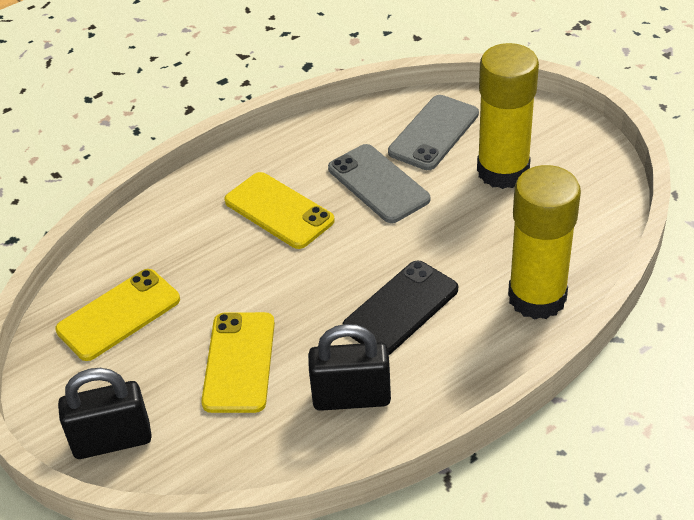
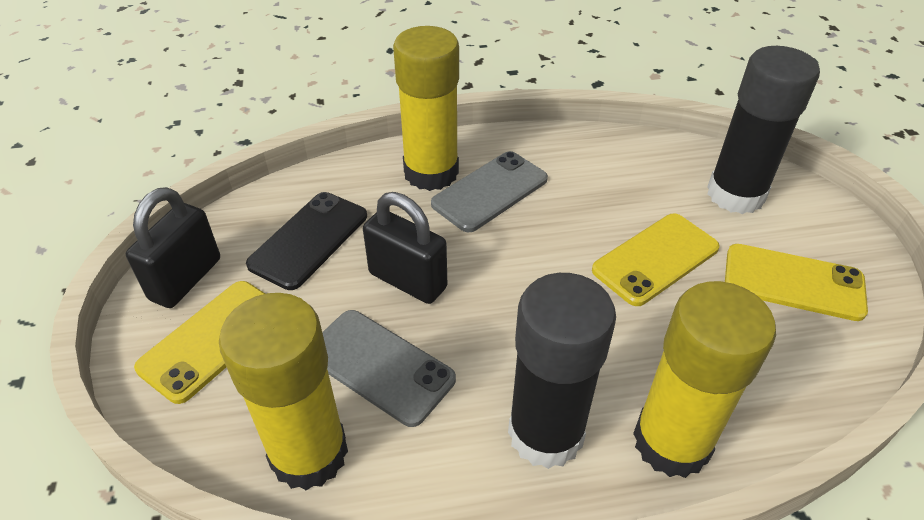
black glue stick: none = 0 -> [508,273,616,469] [707,46,820,214] = 2
yellow glue stick: [477,43,539,189] [508,165,581,319] = 2 -> [219,293,348,490] [393,26,459,191] [633,281,776,478] = 3

